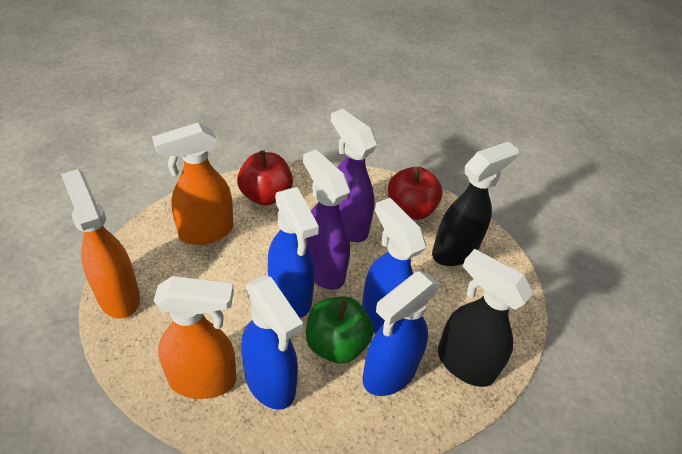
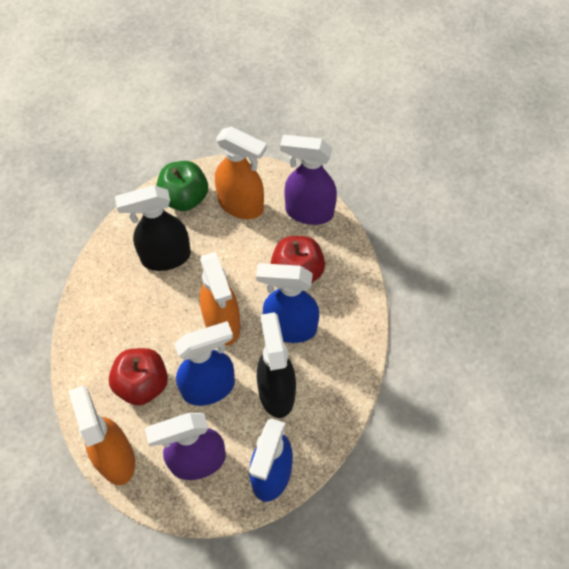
blue spray bottle: [241,276,303,410] [268,187,319,318] [362,198,426,333] [363,271,440,396] = 4 -> [174,321,235,406] [249,418,293,502] [256,263,319,343] = 3

